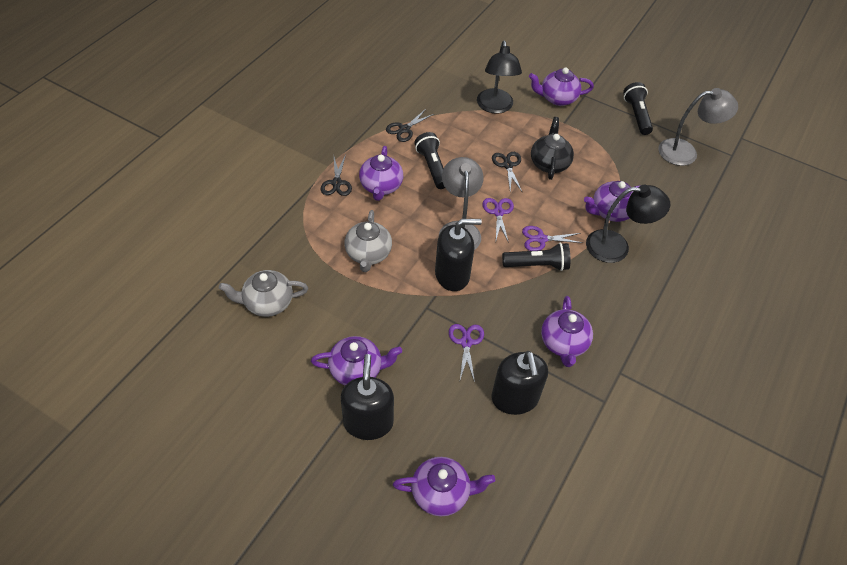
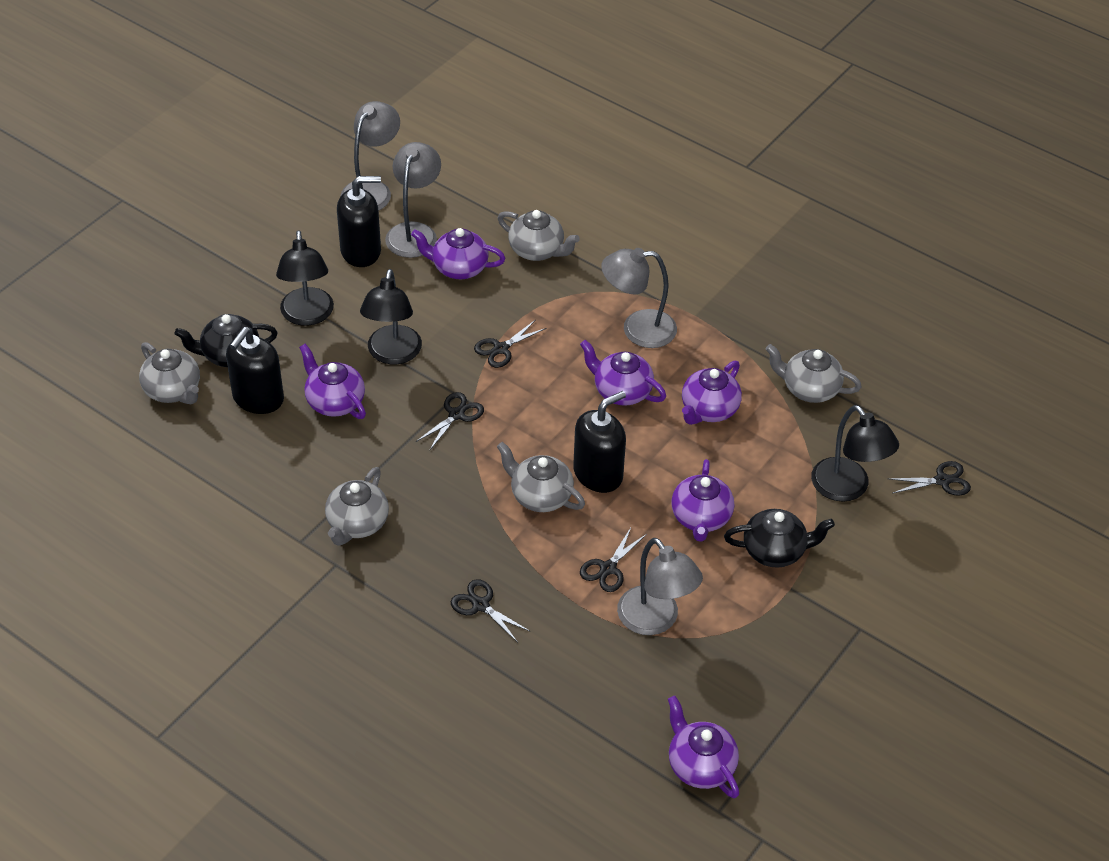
black flashlight: [415,132,445,189] [502,243,570,271] [623,82,653,135] = 3 -> none = 0
black lamp: [477,41,522,114] [586,185,670,263] = 2 -> [276,230,334,326] [360,269,422,364] [811,405,899,502] = 3
black scissors: [321,155,352,196] [386,109,434,142] [492,152,522,191] = 3 -> [416,392,484,451] [451,579,531,643] [474,320,547,368] [580,528,647,592] [887,461,971,496] = 5
black teapot: [531,117,574,180] = 1 -> [175,314,278,367] [724,509,835,568] = 2
grey lamp: [439,157,484,250] [658,88,738,166] = 2 -> [341,101,400,211] [385,142,441,258] [601,248,677,348] [617,538,703,635] = 4
grey teapot: [219,270,308,317] [345,210,392,272] = 2 -> [139,342,200,404] [325,467,389,546] [497,442,585,512] [498,210,580,261] [766,344,862,403] = 5
purple scissors: [449,324,484,382] [483,198,514,243] [522,226,583,251] = 3 -> none = 0

